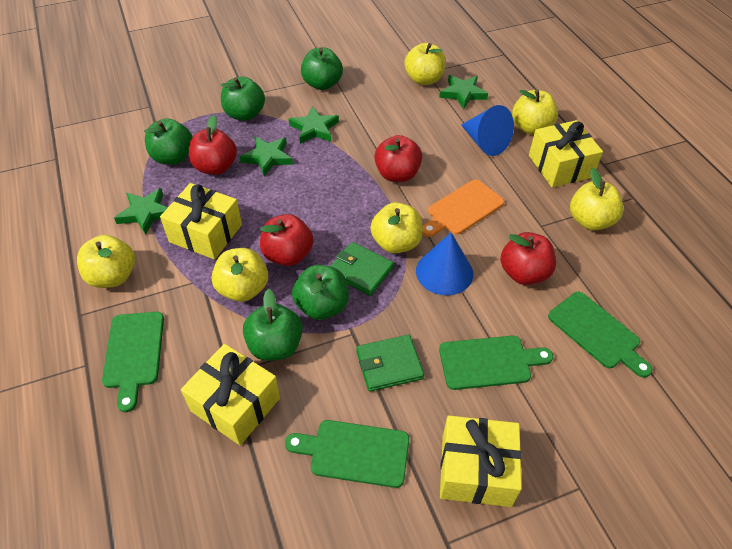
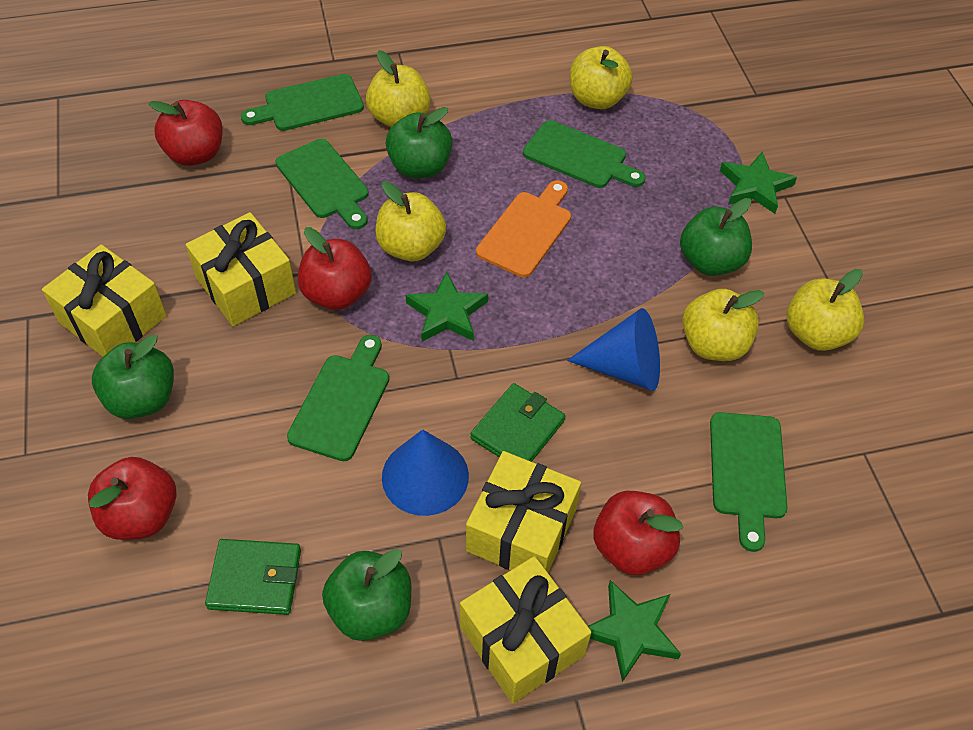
green apple: [144,118,193,165] [221,76,265,121] [243,289,303,361] [292,265,349,320] [301,47,343,90] = 5 -> [92,335,174,419] [322,549,411,641] [386,107,453,178] [680,198,752,276] = 4
green cutting board: [102,312,164,412] [285,420,409,488] [439,336,553,390] [548,292,652,378] = 4 -> [241,74,364,131] [275,139,369,229] [287,335,389,461] [523,120,646,188] [710,412,788,552] = 5
green star: [114,188,168,235] [239,136,293,176] [289,106,339,144] [439,75,488,109] = 4 -> [406,271,488,342] [588,580,681,682] [720,151,797,214] = 3
yellow apple: [77,235,135,288] [212,248,268,302] [370,202,423,253] [405,43,446,85] [512,90,558,135] [570,168,624,231] = 6 -> [366,50,431,127] [375,181,446,262] [570,46,633,109] [682,289,764,361] [787,269,864,351] = 5

